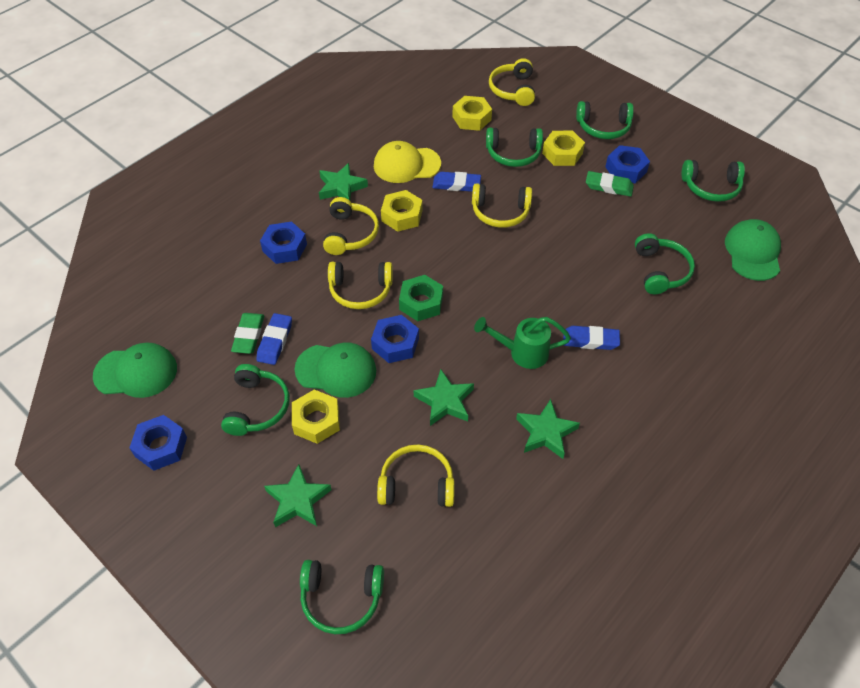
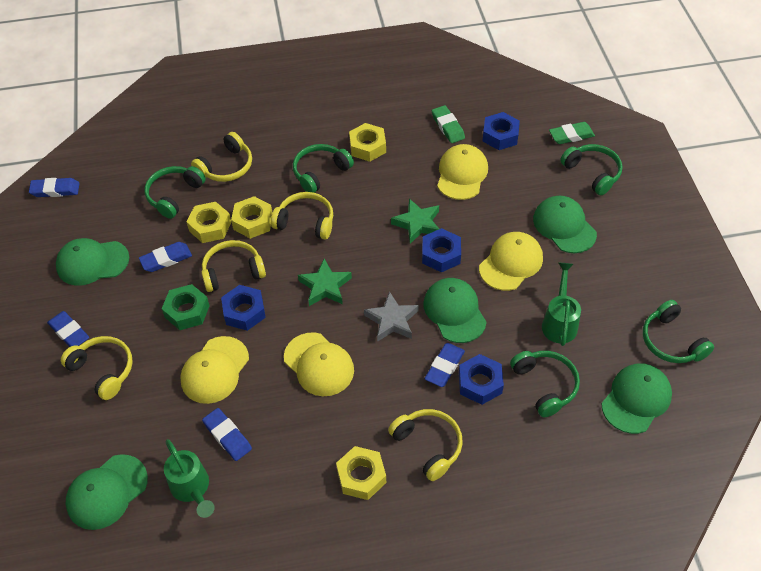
blue eraser: [256,313,292,365] [432,172,481,192] [563,326,620,350] = 3 -> [29,178,80,197] [47,311,89,347] [139,242,192,272] [202,408,252,461] [425,343,465,387] = 5
green cap: [93,342,177,398] [294,342,376,398] [725,219,781,281] = 3 -> [56,238,129,286] [65,454,148,530] [424,278,487,343] [533,196,597,253] [602,363,672,434] = 5
green headphones: [221,364,290,436] [300,560,384,634] [486,128,543,167] [576,101,634,139] [635,233,695,294] [682,160,745,202] = 6 -> [145,166,206,219] [293,144,354,193] [510,351,580,417] [560,144,623,195] [643,300,714,363] = 5
green star: [264,464,332,527] [319,163,368,200] [414,369,474,426] [516,399,580,459] = 4 -> [298,259,352,306] [391,199,439,244] = 2
green watering can: [474,317,571,369] = 1 -> [164,439,215,518] [542,263,581,346] = 2
grey star: none = 0 -> [364,291,419,342] = 1
yellow cap: [374,141,441,183] = 1 -> [180,336,249,404] [284,332,354,396] [437,144,488,200] [479,232,543,291] = 4

